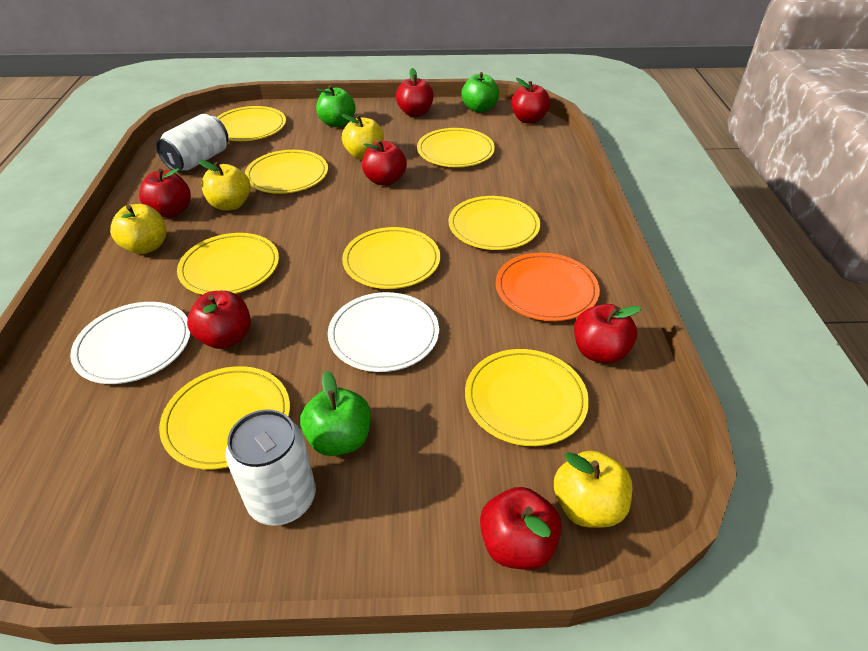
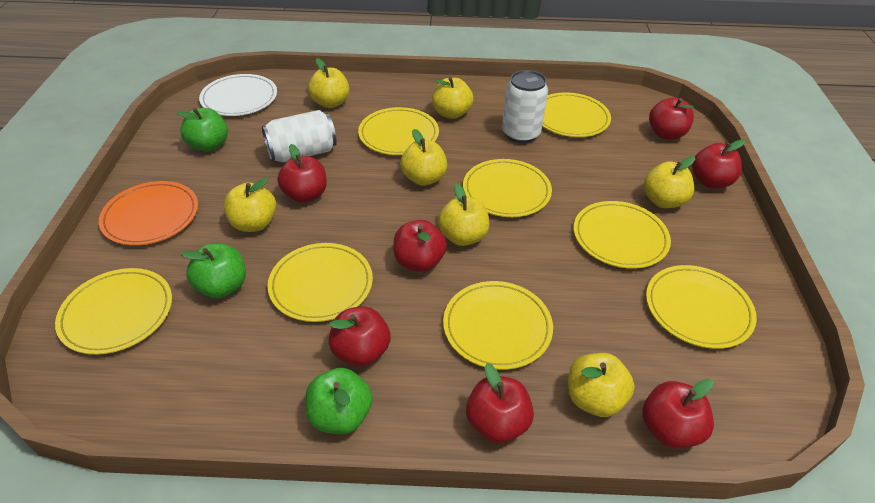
white plate: [70,302,191,384] [328,292,439,372] = 2 -> [199,74,277,116] = 1
yellow apple: [110,204,166,254] [199,160,251,211] [342,114,384,160] [554,450,633,528] = 4 -> [224,178,276,232] [308,58,349,108] [400,129,447,186] [432,77,473,119] [438,183,489,246] [568,353,635,417] [644,156,695,208] = 7

